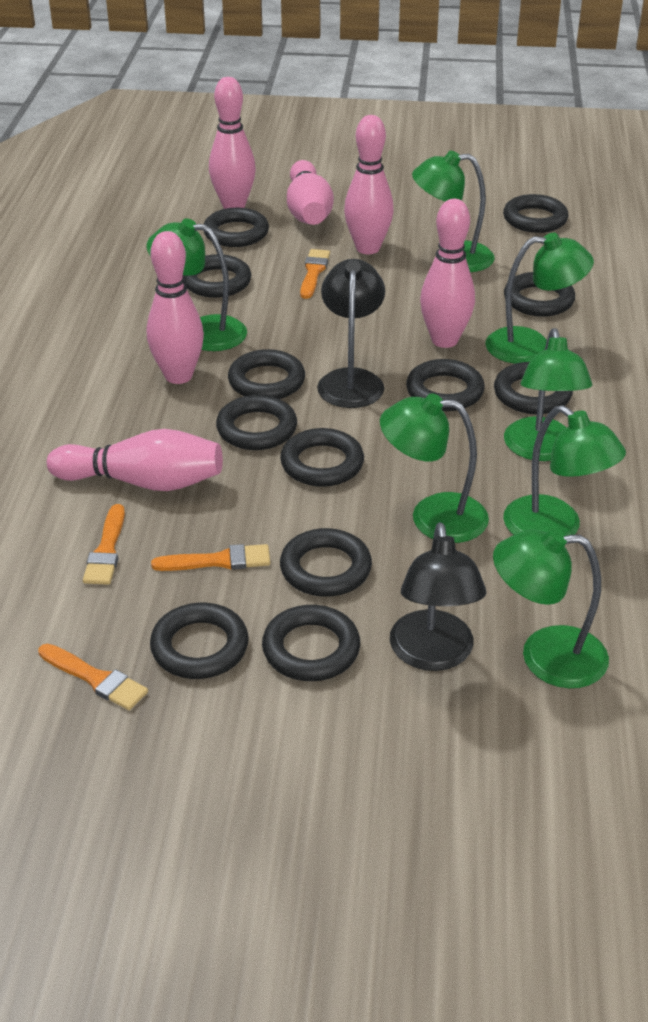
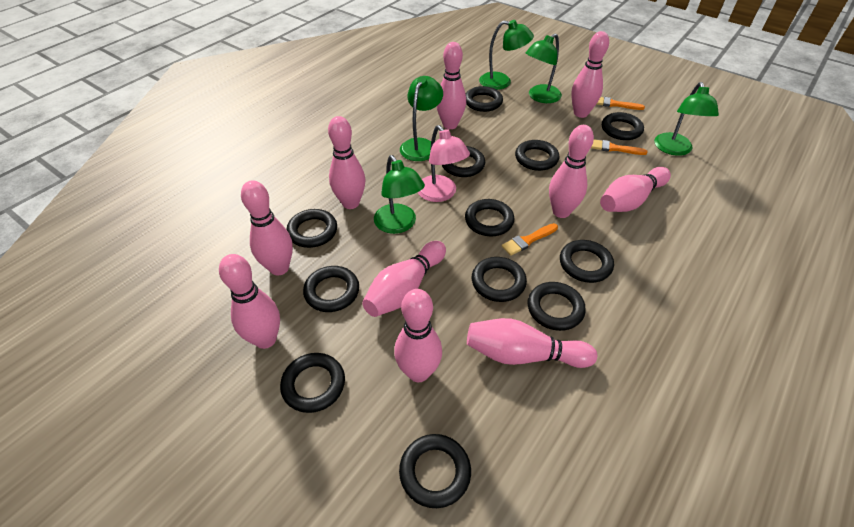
black lamp: [317,259,385,408] [390,522,486,671] = 2 -> none = 0
green lamp: [147,218,247,351] [380,393,489,543] [412,150,494,272] [485,233,594,364] [493,528,609,688] [503,405,626,536] [504,328,592,461] = 7 -> [374,155,425,234] [400,76,443,161] [479,20,534,90] [526,34,562,103] [654,82,719,156] = 5
orange brush: [38,643,148,710] [83,504,125,585] [151,544,270,571] [300,249,330,299] = 4 -> [502,223,558,256] [591,140,648,155] [597,97,645,110] = 3
pink bowling pin: [47,429,223,491] [147,231,204,384] [209,77,256,209] [287,160,334,225] [344,115,394,254] [420,199,475,348] = 6 -> [219,254,280,349] [241,180,293,275] [328,116,366,209] [362,241,446,317] [394,289,442,382] [436,42,466,129] [467,318,597,368] [549,125,594,218] [571,31,609,118] [600,167,671,212] = 10
pink lamp: none = 0 -> [418,125,470,202] = 1

